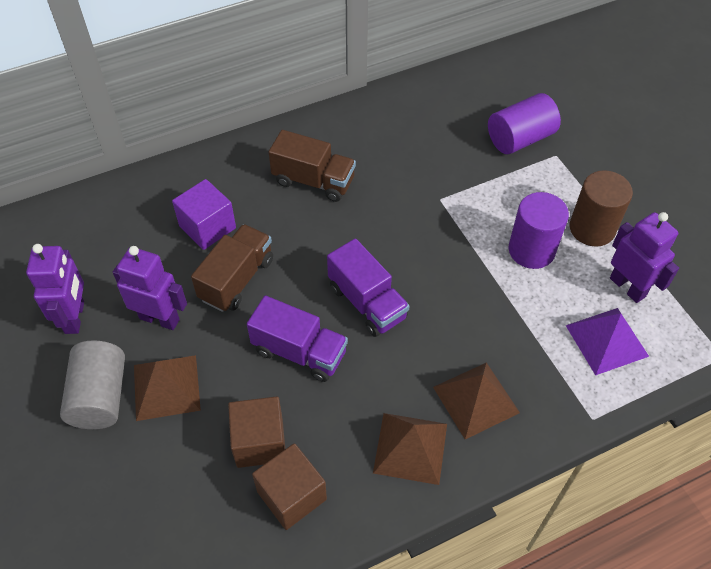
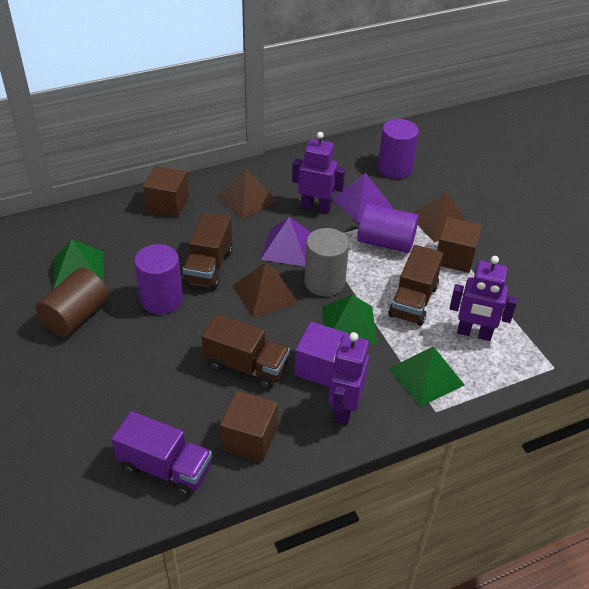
brown cube: [228,396,285,468] [252,443,327,530] = 2 -> [143,166,189,218] [220,391,278,462] [437,217,482,273] = 3
brown truck: [191,224,273,312] [269,130,356,202] = 2 -> [183,212,233,289] [201,314,290,389] [388,245,443,326] = 3
green pyramid: none = 0 -> [53,239,104,289] [322,294,377,345] [389,346,465,406] = 3
purple cylinder: [488,93,561,154] [509,192,569,269] = 2 -> [134,244,183,314] [357,204,419,253] [378,119,419,179] = 3
purple pyramid: [565,308,649,375] = 1 -> [261,217,311,266] [332,173,393,223] = 2
purple truck: [247,296,348,382] [327,238,410,337] = 2 -> [112,411,212,497] = 1

